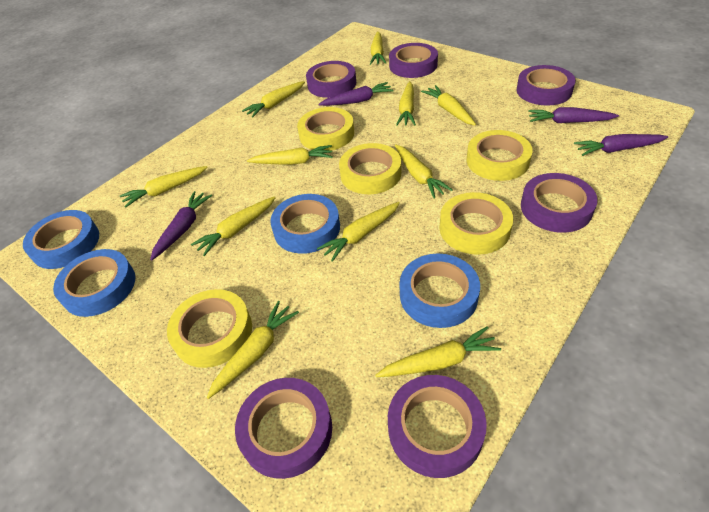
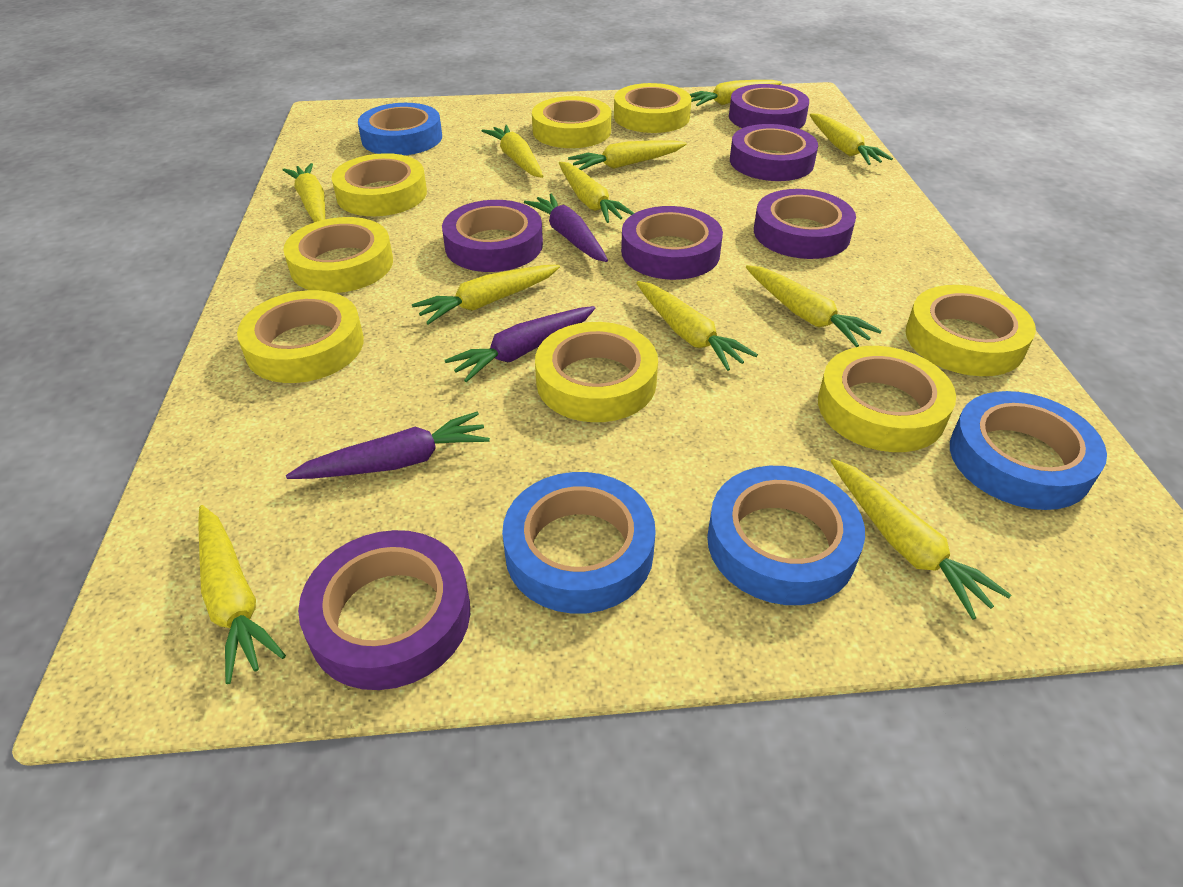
purple carrot: [150,191,212,261] [318,82,394,106] [528,107,619,123] [574,134,668,156] = 4 -> [286,412,490,479] [445,306,595,382] [524,193,608,262] = 3
yellow tape: [167,289,252,368] [297,107,354,151] [339,143,401,194] [440,192,513,255] [467,130,533,181] = 5 -> [237,290,364,383] [283,217,393,293] [332,153,427,216] [532,96,611,148] [535,322,658,422] [614,83,692,133] [818,346,956,452] [906,285,1036,376] = 8

